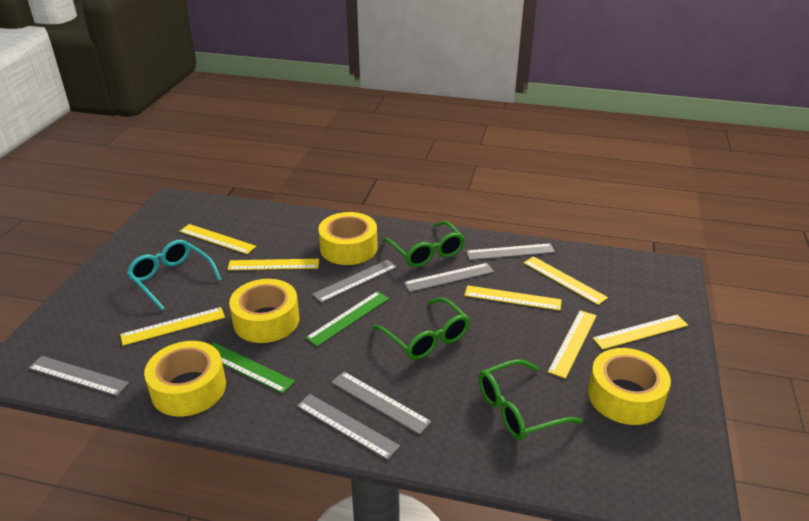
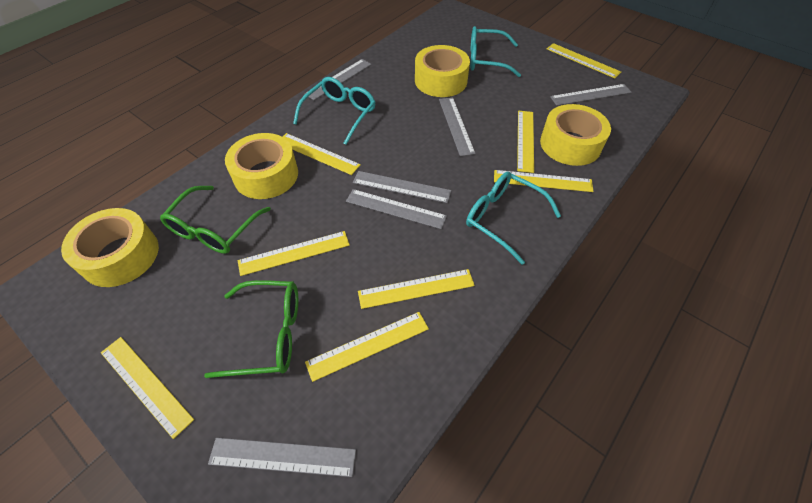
green glasses: [373,297,470,360] [382,221,465,267] [479,359,583,440] = 3 -> [160,186,271,254] [204,280,298,378] = 2
green ruler: [211,342,295,393] [306,291,389,346] = 2 -> none = 0
turquoise glasses: [127,240,222,310] = 1 -> [293,77,375,145] [466,172,561,265] [470,26,521,77] = 3
yellow ruler: [120,307,225,346] [179,224,256,254] [227,259,319,270] [464,285,562,310] [524,256,608,305] [548,310,596,379] [593,315,688,350] = 7 -> [101,337,194,439] [238,231,350,276] [283,133,361,175] [305,312,429,382] [358,269,475,309] [494,170,593,192] [517,111,534,173] [547,43,621,78] = 8

